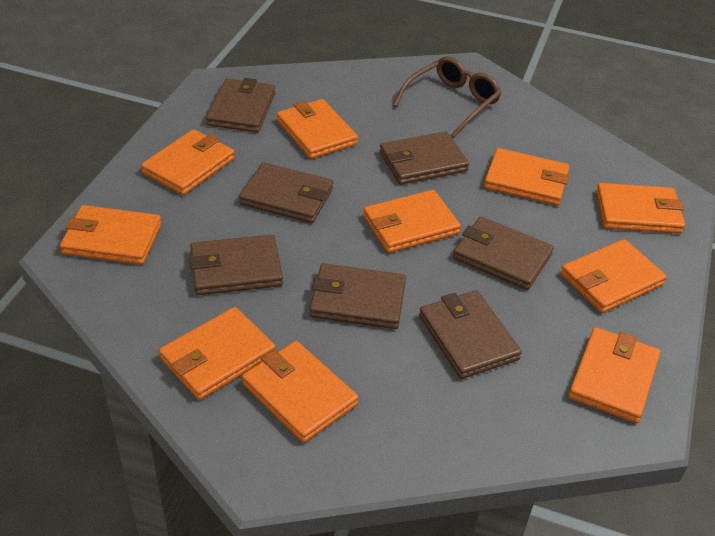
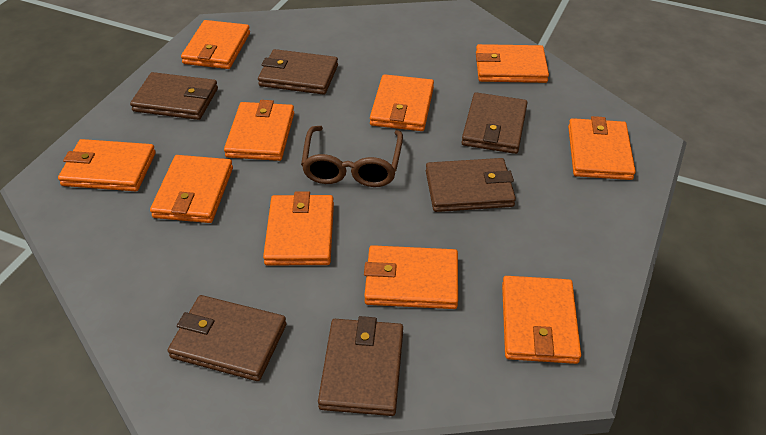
brown wallet: [189,235,283,295] [206,78,275,133] [239,162,333,223] [309,263,406,329] [380,131,469,185] [419,290,522,379] [453,216,554,290] = 7 -> [130,72,218,120] [168,295,287,381] [258,49,338,95] [318,316,403,416] [426,158,516,212] [461,92,528,154] = 6

